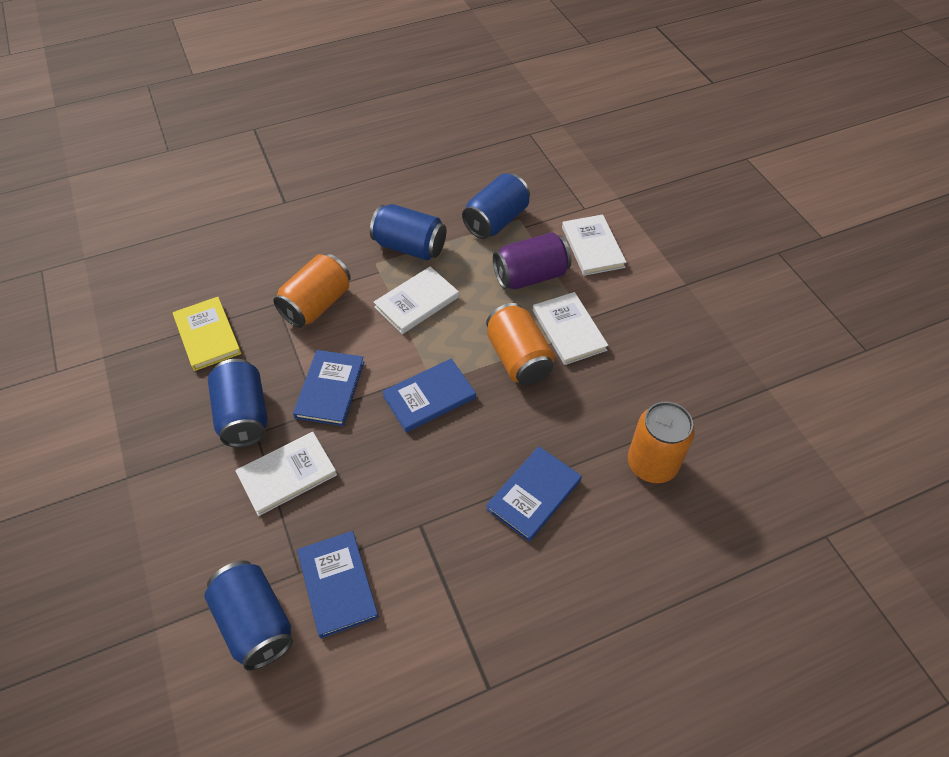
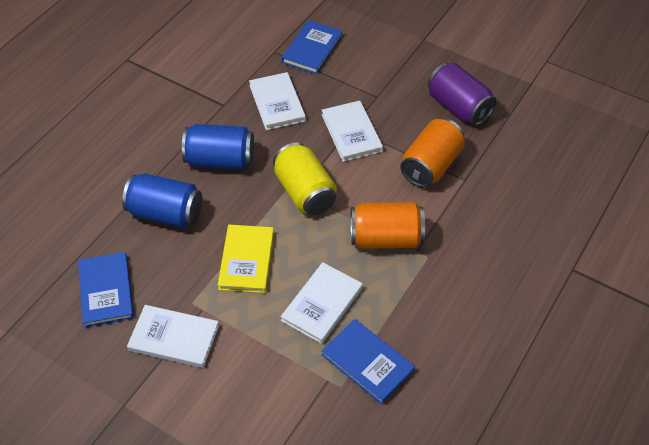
blue book: [293,350,364,426] [297,531,379,638] [382,359,476,433] [486,446,582,542] = 4 -> [78,252,134,328] [281,20,343,74] [322,319,415,405] = 3
blue can: [204,560,293,670] [208,359,268,447] [370,204,446,260] [462,173,530,239] = 4 -> [122,173,202,228] [182,124,254,170] = 2
orange can: [273,254,351,328] [486,303,555,385] [628,402,695,483] = 3 -> [351,202,425,249] [400,118,465,188] = 2
yellow can: none = 0 -> [273,142,337,215] = 1

